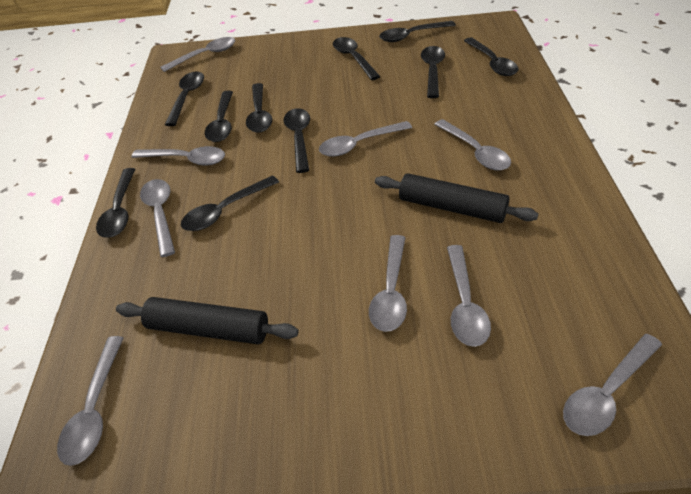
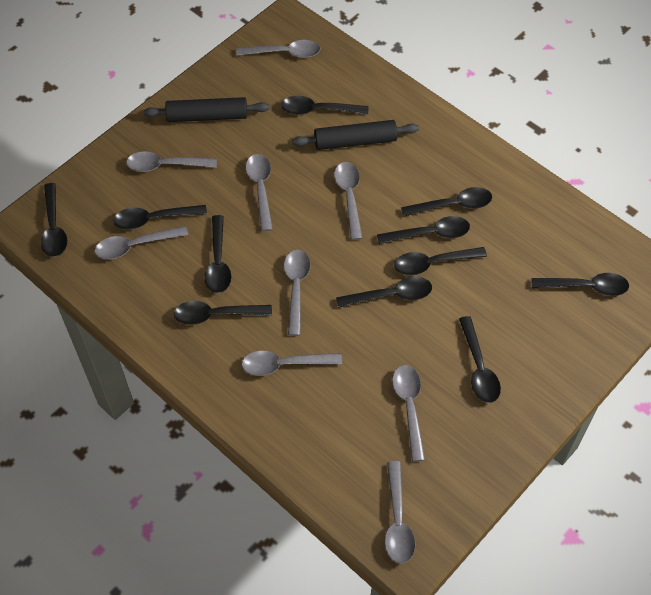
black spoon: [96,168,135,237] [165,71,204,126] [181,176,279,231] [205,91,233,142] [246,83,272,132] [283,108,310,173] [333,37,381,80] [379,21,456,42] [421,46,445,98] [464,37,519,76] = 10 -> [41,183,67,257] [114,205,207,230] [174,301,272,325] [204,215,231,293] [281,96,368,115] [336,277,432,308] [377,216,470,244] [394,247,487,275] [401,187,492,217] [459,316,501,403] [532,273,629,296] = 11

